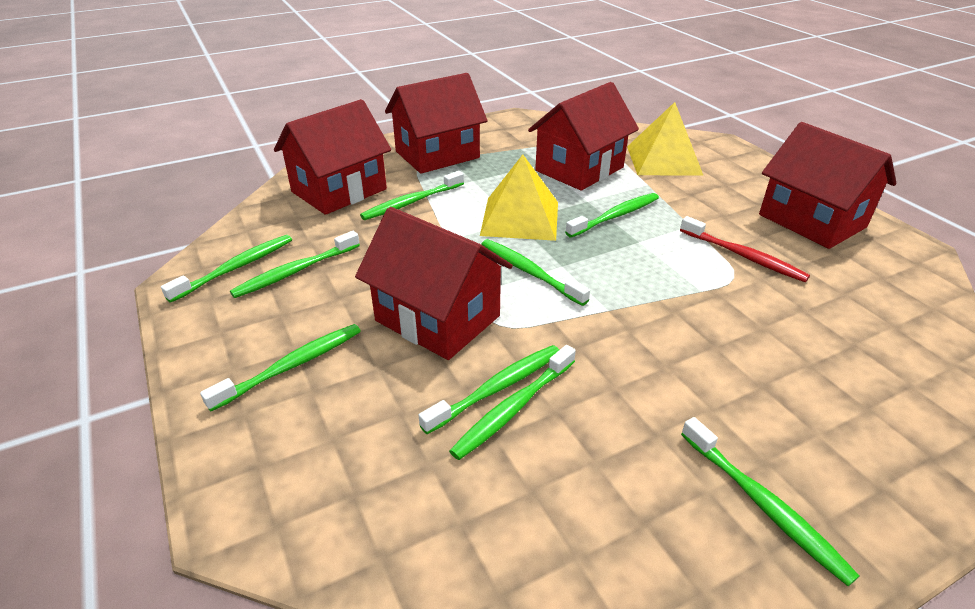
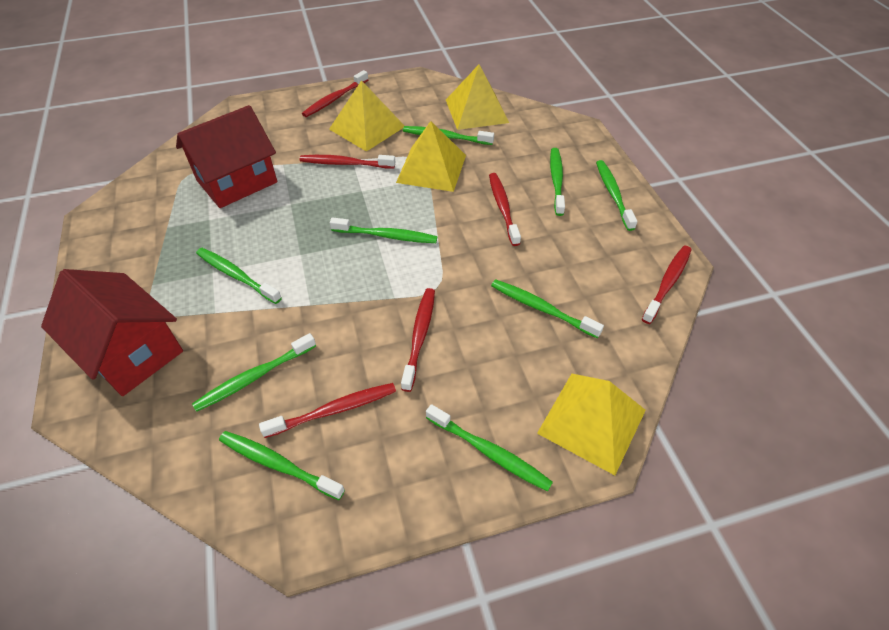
red house: [274,99,391,215] [355,207,513,360] [385,73,487,174] [528,82,639,191] [759,122,896,249] = 5 -> [41,269,183,396] [176,105,277,208] = 2
red toothbrush: [680,216,810,282] = 1 -> [259,383,396,438] [299,155,396,168] [302,70,368,117] [401,288,435,392] [489,173,521,246] [642,246,692,324] = 6
yellow pyramid: [480,155,558,241] [627,102,704,176] = 2 -> [329,80,404,152] [396,121,466,192] [446,64,509,130] [537,374,646,475] = 4

